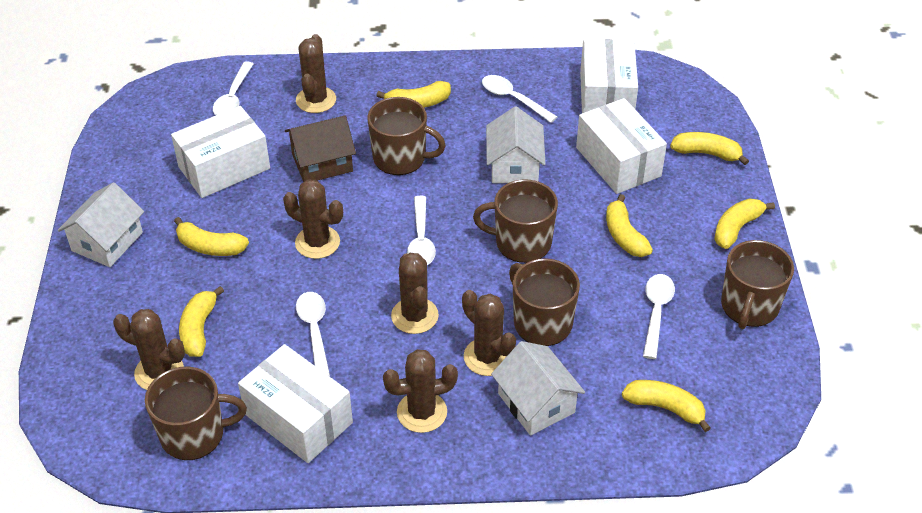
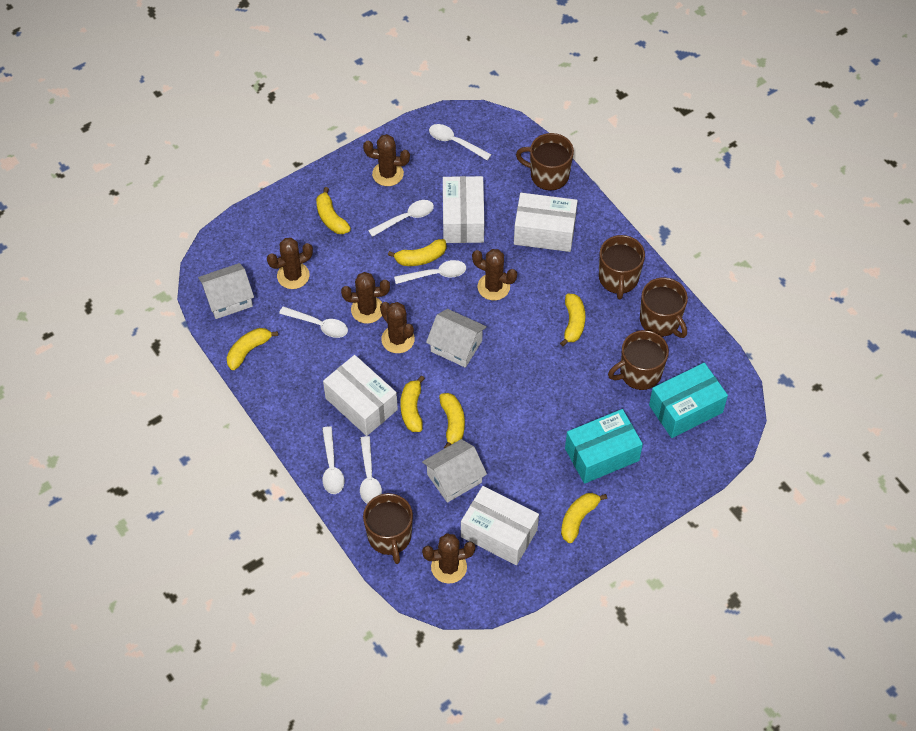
brown house: [285,116,356,182] = 1 -> none = 0
turquoise box: none = 0 -> [565,409,643,484] [649,363,728,438] = 2
white spoon: [213,61,254,115] [296,292,330,377] [407,196,436,265] [482,75,557,123] [643,274,675,359] = 5 -> [279,306,348,338] [322,426,344,494] [360,436,382,504] [368,200,434,237] [394,260,466,284] [429,124,492,160] = 6

